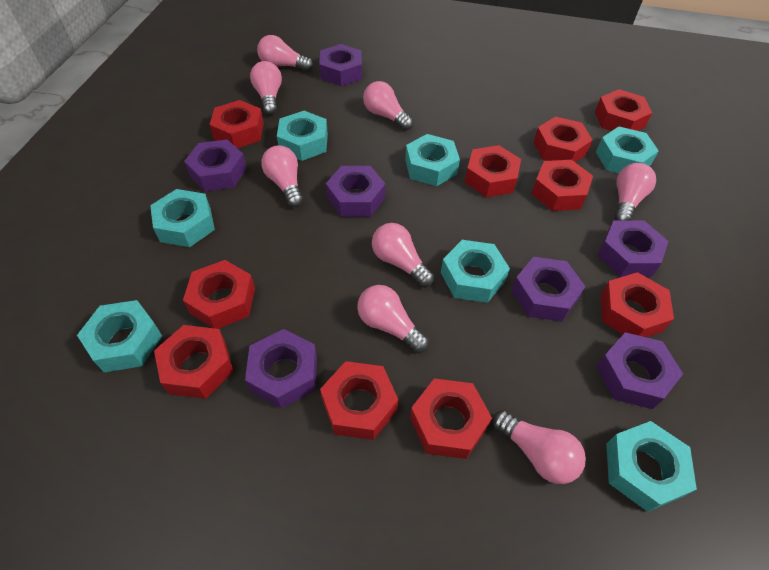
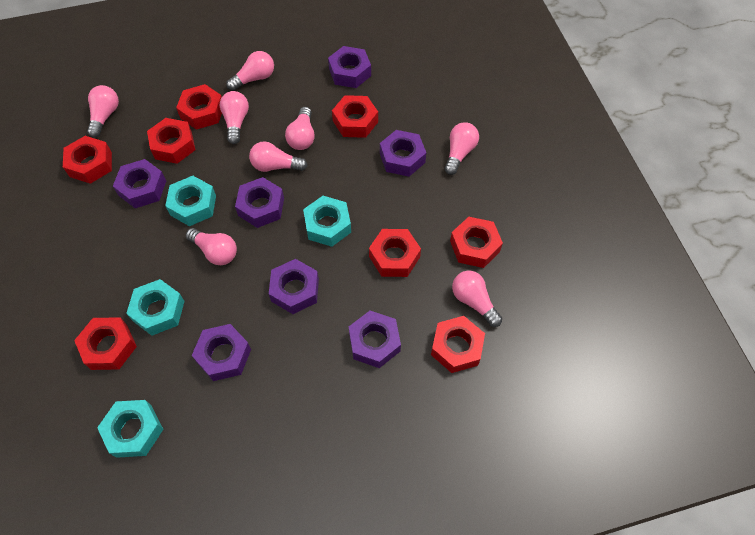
red nut: [154,325,234,399] [183,260,255,329] [210,100,264,148] [320,361,398,440] [410,378,492,459] [465,145,521,197] [532,160,593,211] [534,117,593,162] [595,89,652,131] [601,272,674,337] = 10 -> [63,136,112,184] [74,317,137,370] [147,118,195,164] [176,84,222,130] [332,95,378,138] [369,229,421,277] [431,316,485,373] [450,217,503,268] = 8
turquoise nut: [77,300,162,372] [150,189,215,247] [277,111,328,161] [405,134,460,186] [441,240,510,303] [596,127,659,173] [606,421,697,512] = 7 -> [97,400,163,458] [126,279,185,336] [165,176,216,226] [303,196,351,247] = 4

